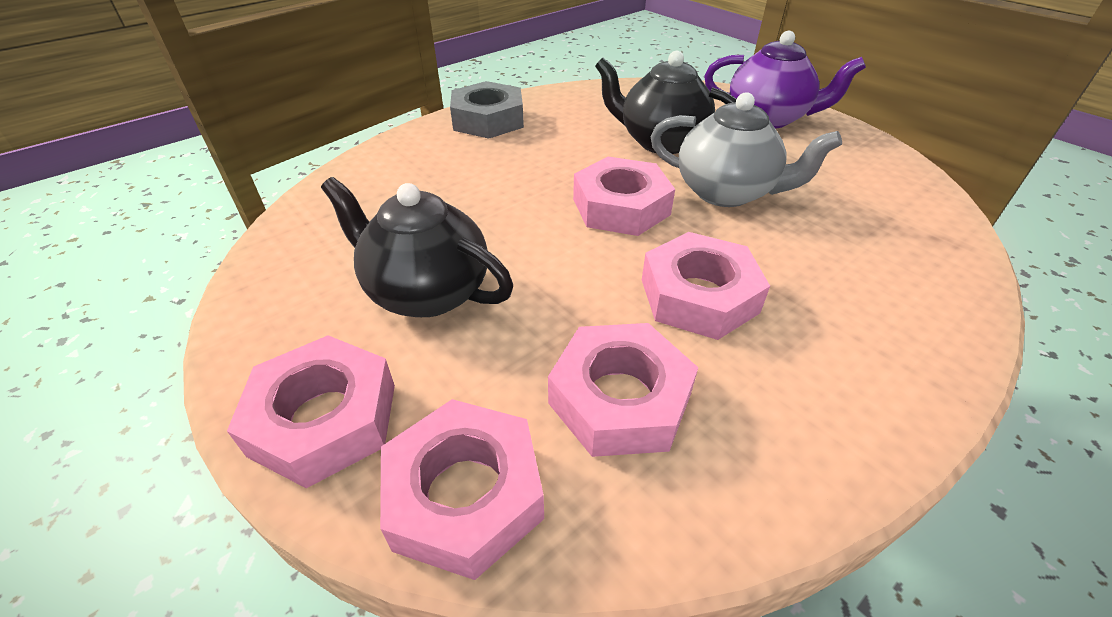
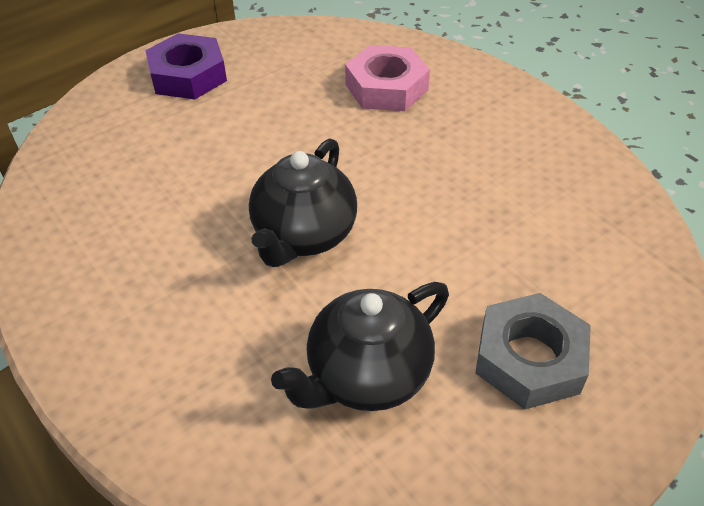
grey teapot: [651,92,842,207] = 1 -> none = 0
pink nut: [227,335,395,488] [380,399,544,580] [548,323,698,457] [573,157,675,236] [642,232,770,340] = 5 -> [345,45,430,111] = 1
purple nut: none = 0 -> [145,33,227,99] = 1
purple teapot: [704,31,866,129] = 1 -> none = 0

